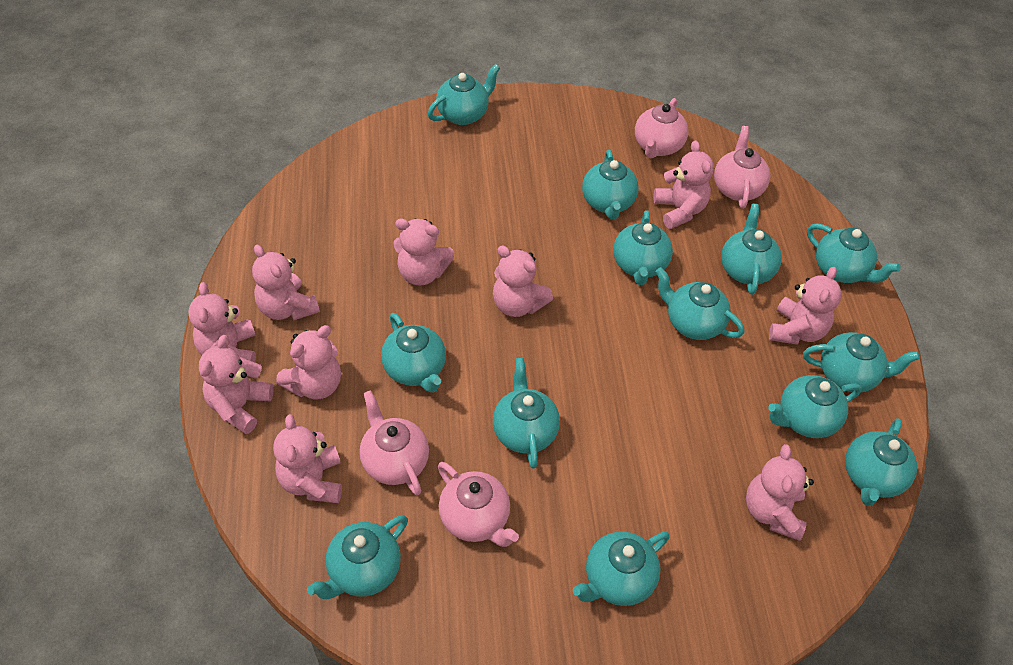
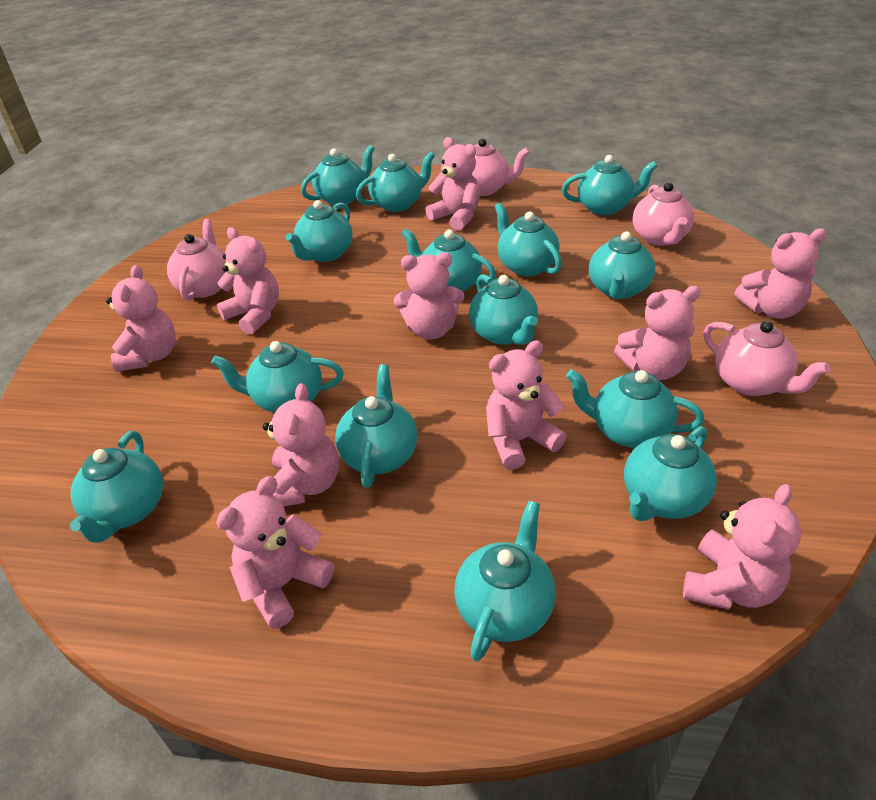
turquoise teapot: [307,515,408,599] [381,313,446,393] [428,64,500,125] [493,358,560,469] [573,531,670,606] [582,150,639,219] [613,210,673,285] [656,267,744,340] [721,204,782,295] [768,375,862,438] [803,332,920,392] [807,223,901,283] [845,418,917,506] = 13 -> [70,431,163,543] [211,341,344,413] [286,200,353,262] [301,145,375,205] [335,365,417,488] [356,151,435,212] [401,228,496,292] [454,501,556,662] [469,274,538,345] [495,202,562,276] [562,155,657,215] [566,369,704,448] [589,231,655,299] [624,426,717,521] = 14

